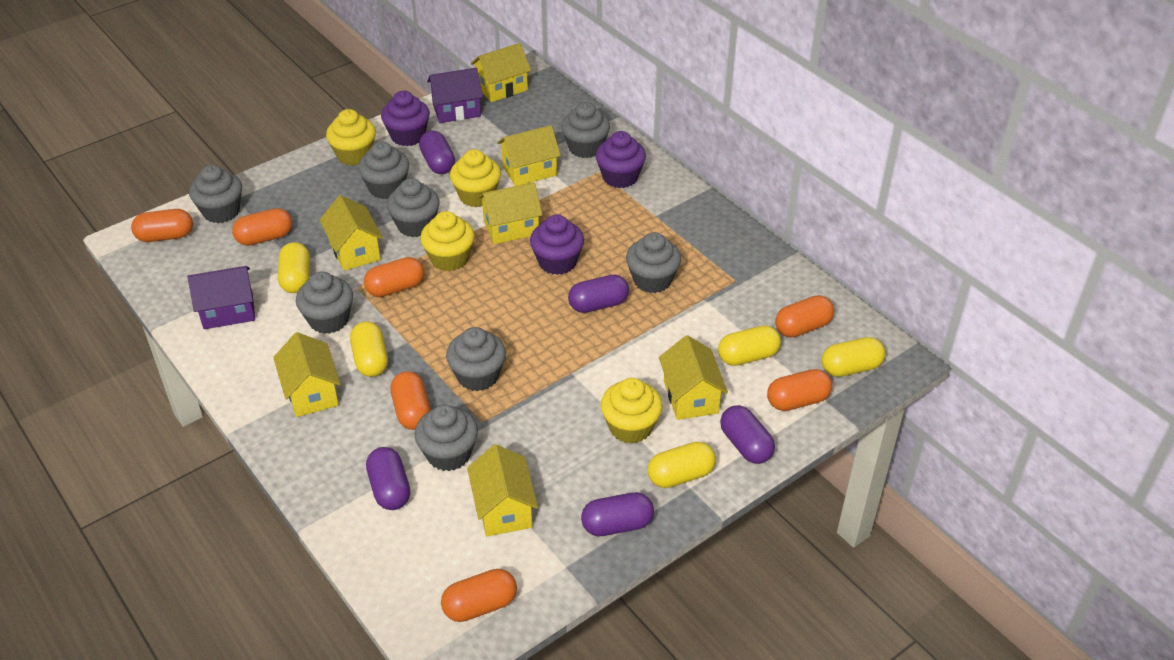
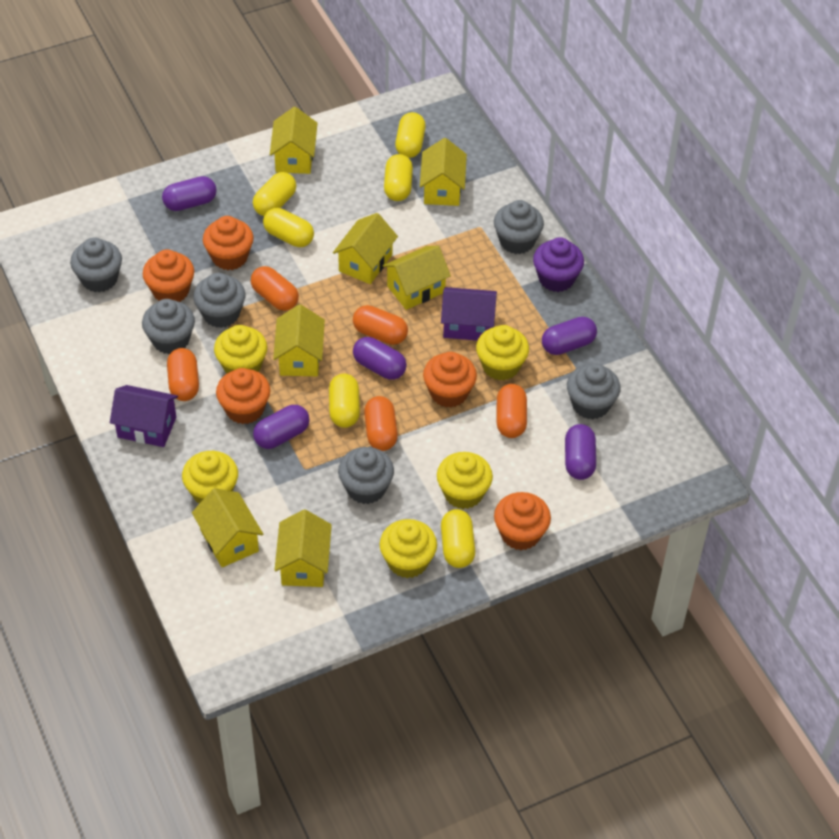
grey cupcake: [189,165,242,223] [296,271,353,334] [358,142,409,199] [387,178,440,237] [414,405,478,471] [446,327,506,391] [561,102,610,158] [626,232,681,293] = 8 -> [70,237,122,292] [142,299,195,354] [193,273,245,328] [338,447,394,504] [494,200,544,254] [567,363,621,419] = 6
orange capsule: [131,209,193,242] [232,208,292,246] [364,257,424,297] [391,371,431,430] [441,569,517,622] [767,369,832,411] [775,295,834,337] = 7 -> [167,348,199,401] [251,266,299,311] [353,305,408,345] [364,396,398,451] [496,384,527,438] = 5
orange cupcake: none = 0 -> [143,249,194,302] [203,216,254,270] [216,368,270,424] [423,352,477,408] [494,492,551,550] = 5
purple cupcake: [381,91,430,146] [530,214,584,275] [596,131,646,188] = 3 -> [533,237,584,292] = 1
yellow capsule: [278,242,310,293] [350,321,388,377] [648,442,716,488] [718,325,781,366] [822,337,885,377] = 5 -> [253,172,296,216] [263,208,314,247] [329,374,360,428] [384,154,413,201] [395,112,426,158] [441,509,475,568] = 6
yellow cupcake: [326,109,376,166] [420,211,475,271] [450,149,501,207] [601,378,663,444] = 4 -> [182,451,238,504] [214,325,267,374] [379,519,437,578] [437,452,493,509] [476,325,529,381] = 5

